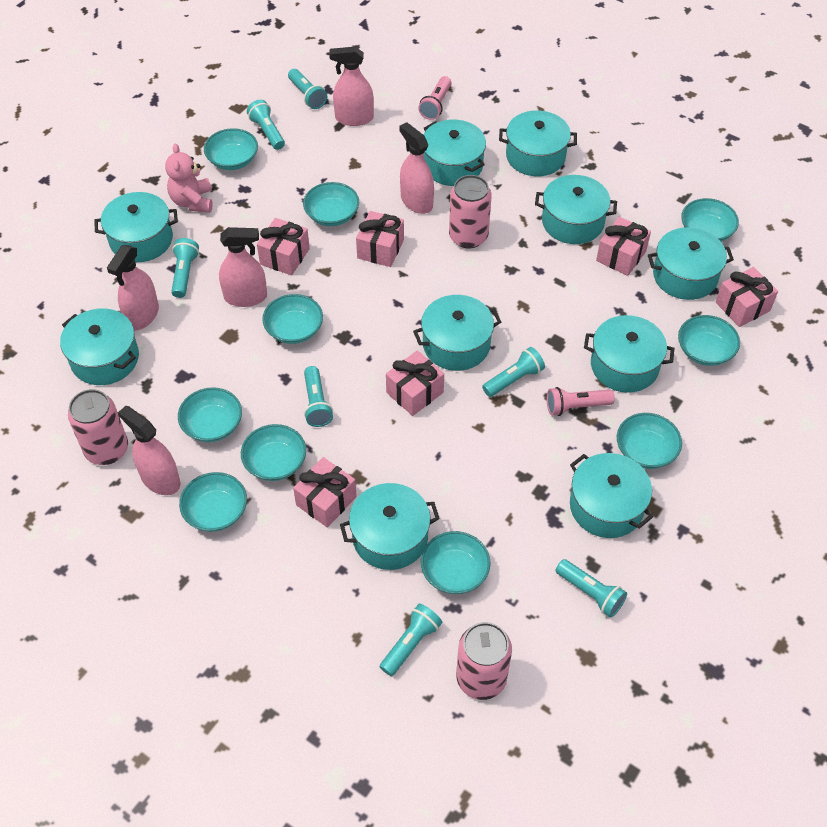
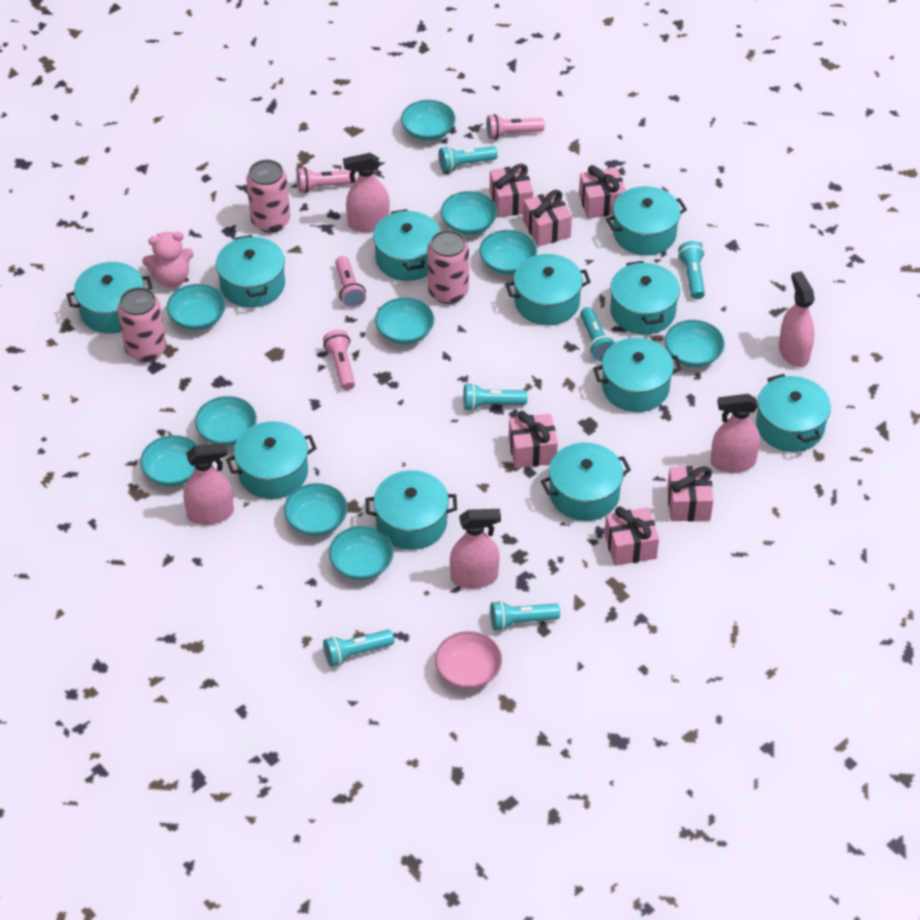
pink bowl: none = 0 -> [435,631,502,689] = 1
pink flashlight: [418,76,452,120] [547,387,615,416] = 2 -> [297,167,356,193] [323,330,355,390] [335,256,366,308] [486,114,544,140] = 4
turquoise flashlight: [171,238,199,298] [247,100,285,150] [288,69,327,109] [304,366,333,427] [380,604,442,676] [482,347,545,397] [556,559,627,617] = 7 -> [323,630,394,667] [438,146,498,172] [463,383,528,411] [490,601,560,631] [580,307,615,361] [678,241,705,299] = 6
turquoise pot: [60,308,139,385] [94,192,178,262] [340,483,440,570] [413,295,501,371] [423,120,486,186] [499,110,577,176] [535,175,617,244] [570,453,653,538] [584,315,675,393] [648,227,734,300] = 10 -> [66,262,153,334] [216,235,285,308] [226,421,317,499] [365,470,457,550] [373,209,441,281] [505,254,591,325] [541,442,631,521] [593,338,682,412] [606,186,687,256] [610,261,680,335] [756,374,831,452] = 11

